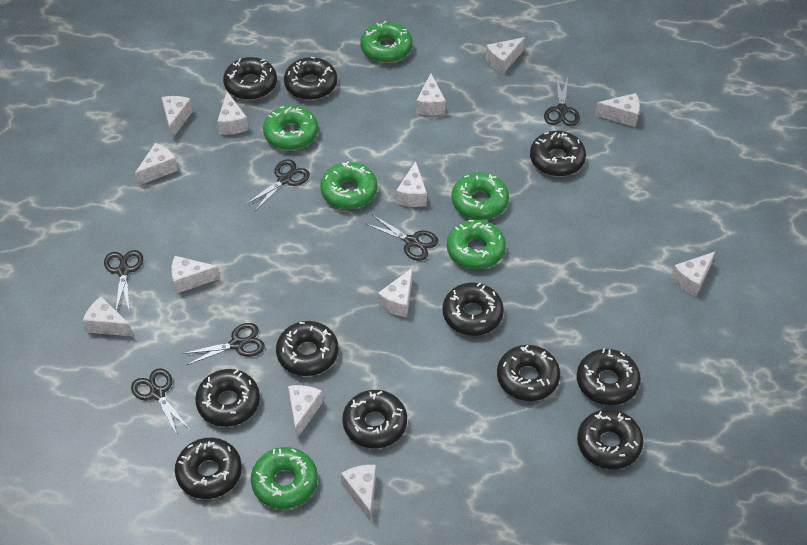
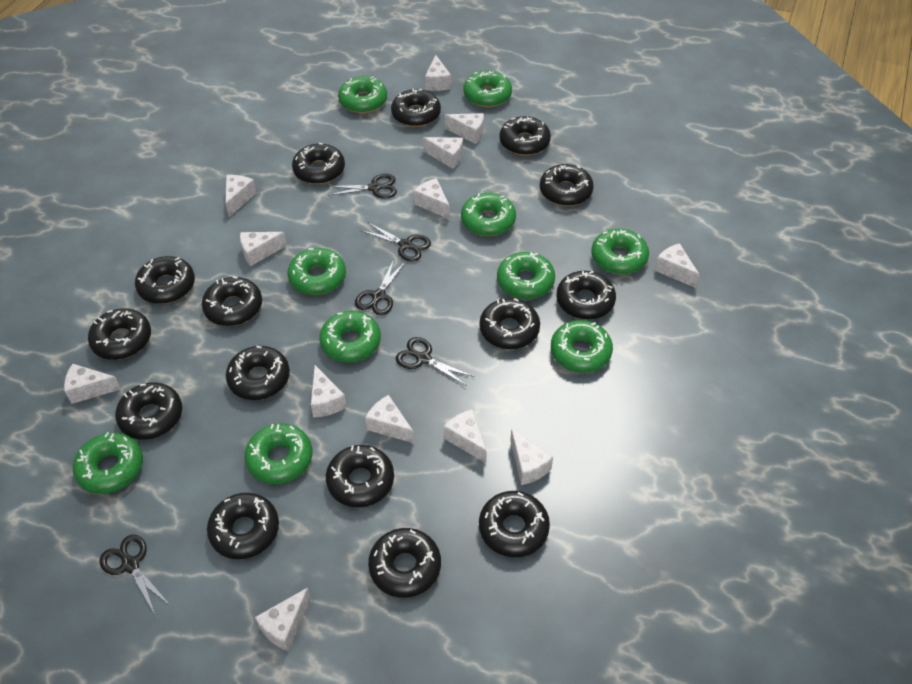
black donut: [175,438,242,499] [195,369,260,427] [223,57,277,100] [276,321,339,376] [284,57,337,100] [342,390,407,448] [443,283,504,336] [497,345,560,401] [530,131,586,176] [577,348,641,405] [577,409,643,469] = 11 -> [88,308,151,360] [115,382,182,440] [135,256,195,304] [202,276,262,326] [207,493,279,559] [226,346,290,400] [292,143,345,184] [326,445,394,507] [368,528,441,598] [391,89,441,127] [479,298,540,349] [479,491,550,557] [499,116,551,155] [540,164,594,206] [556,271,616,320] = 15
black scissors: [104,250,143,312] [131,368,191,435] [182,323,265,365] [245,159,310,211] [366,215,438,261] [544,76,580,126] = 6 -> [99,534,170,614] [327,174,397,199] [355,259,406,316] [362,223,431,262] [396,337,474,386] = 5
green donut: [251,447,318,509] [263,106,318,150] [320,161,377,209] [360,21,413,63] [447,219,506,269] [452,172,509,220] = 6 -> [73,432,143,494] [244,423,312,484] [288,248,346,295] [319,311,381,363] [338,76,387,113] [461,193,516,236] [463,71,512,107] [497,252,555,299] [551,320,613,373] [591,229,649,275] = 10

